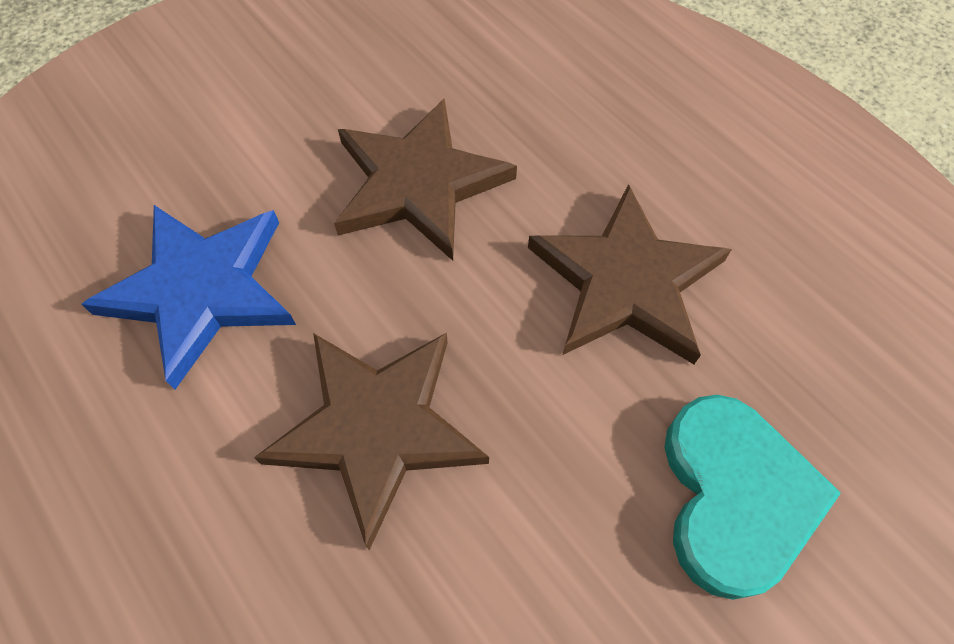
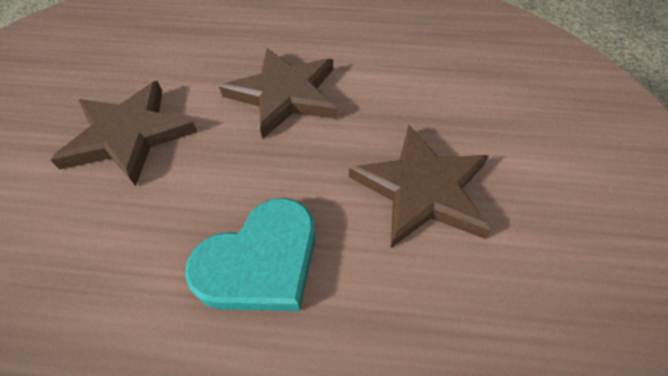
blue star: [81,205,296,389] = 1 -> none = 0

